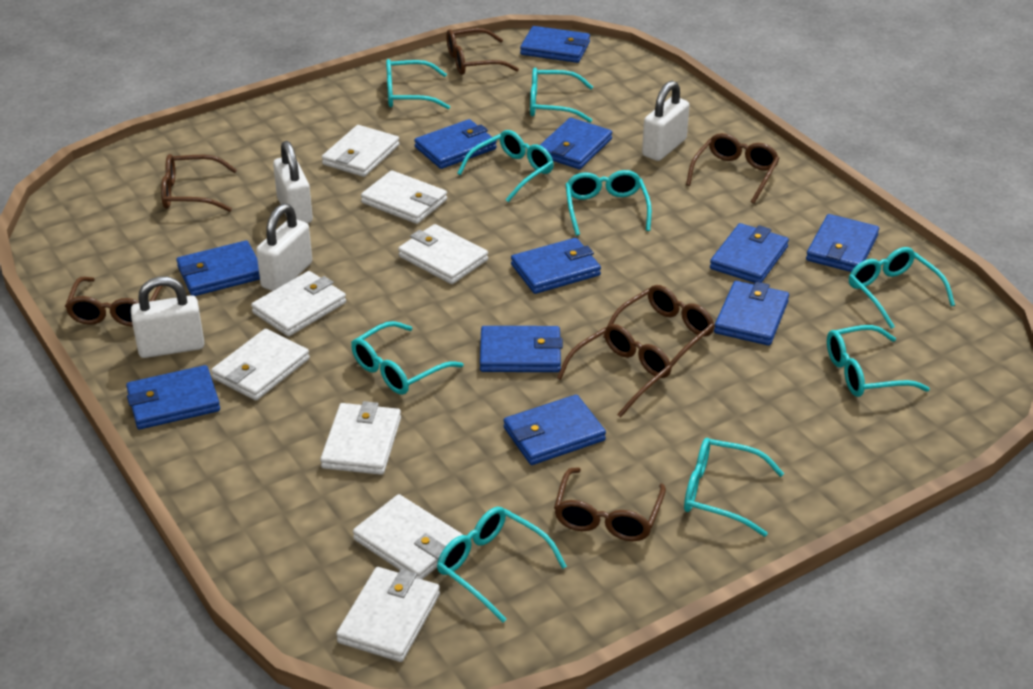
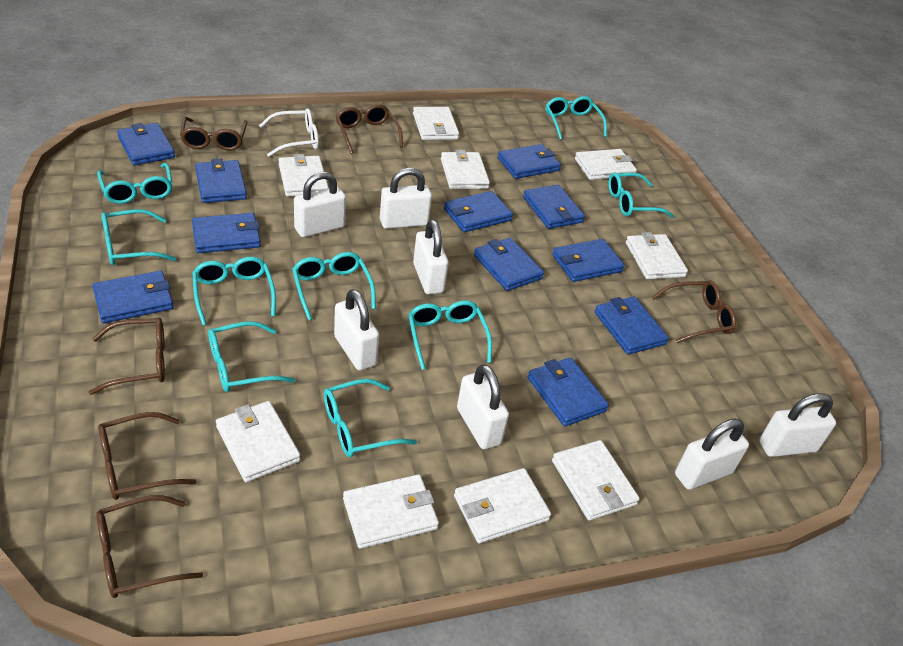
brown glasses: [65,277,162,327] [161,154,237,212] [447,28,519,75] [554,467,666,541] [557,324,672,418] [603,285,715,367] [686,133,780,204] = 7 -> [88,318,165,395] [96,495,203,598] [98,412,197,500] [180,117,247,151] [336,104,403,154] [652,281,736,343] = 6
white glasses: none = 0 -> [259,108,319,157] = 1
white padlock: [131,276,204,358] [256,204,312,291] [273,141,313,224] [642,81,689,161] = 4 -> [294,172,346,237] [334,289,379,370] [380,168,432,229] [413,219,449,294] [457,364,509,449] [675,418,749,490] [759,393,836,457] = 7
white wallet: [211,329,310,401] [251,271,346,336] [320,401,401,475] [322,125,399,177] [336,567,440,662] [353,494,463,580] [361,170,447,224] [398,224,488,284] = 8 -> [216,401,300,482] [279,154,329,197] [343,474,439,549] [413,107,459,140] [441,150,490,189] [454,468,551,543] [552,440,640,521] [575,149,637,180] [626,232,688,279] = 9

